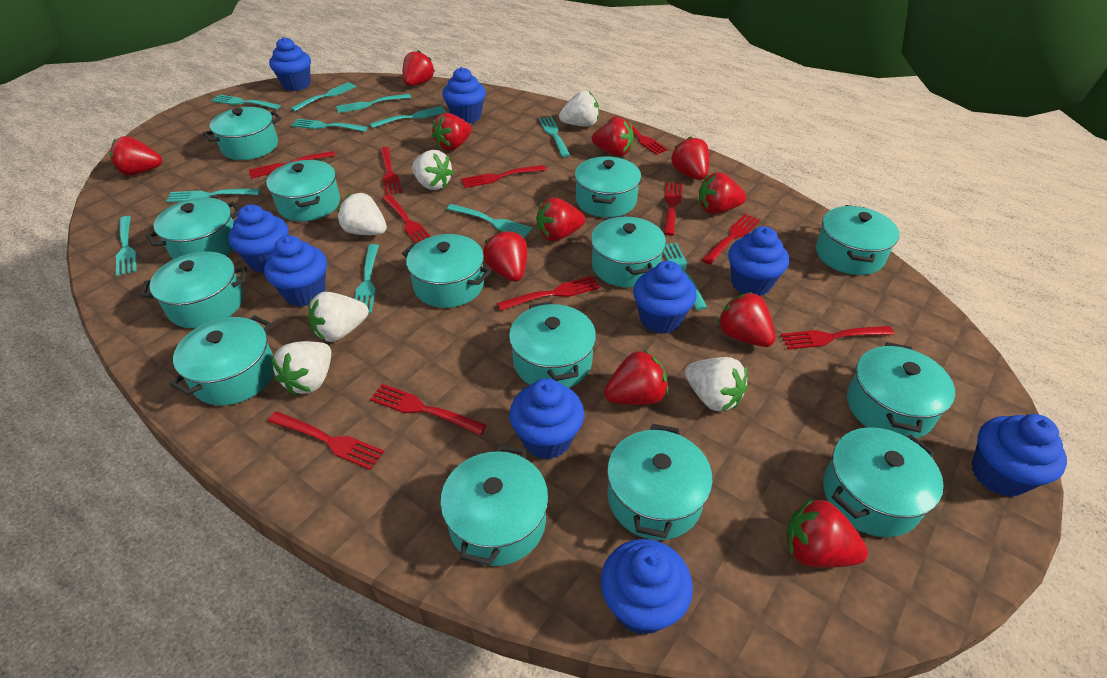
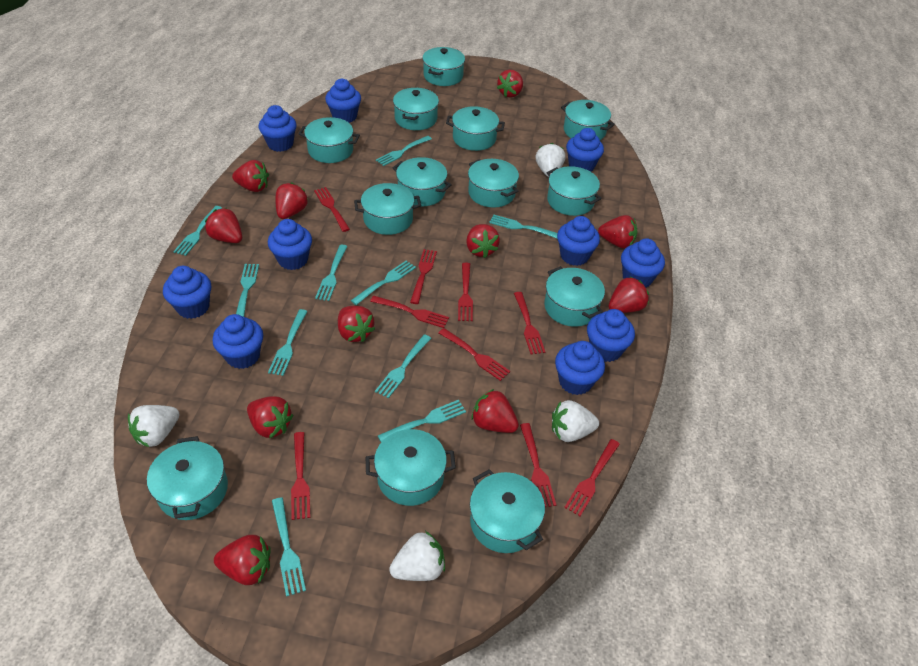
blue cupcake: [228,204,289,273] [264,235,327,306] [269,37,311,91] [442,67,486,124] [509,378,584,459] [601,539,693,635] [633,261,697,334] [728,226,789,296] [972,414,1067,497] = 9 -> [163,266,211,319] [212,314,263,369] [259,105,297,152] [268,219,312,270] [325,78,361,123] [555,341,605,395] [557,216,600,266] [566,128,604,172] [587,309,635,362] [621,238,665,288] = 10
red fork: [249,151,335,178] [268,411,384,470] [370,384,487,435] [380,147,402,195] [382,194,431,243] [461,165,546,188] [497,276,600,311] [611,116,668,155] [664,182,683,236] [702,214,760,264] [781,326,894,349] = 11 -> [291,432,310,520] [314,187,350,232] [370,296,449,328] [410,249,437,304] [438,328,510,381] [458,263,473,321] [514,292,545,355] [520,423,556,507] [564,439,620,516] = 9
turquoise fork: [116,216,137,276] [166,189,260,202] [211,94,281,109] [291,82,357,111] [291,119,368,132] [336,94,411,113] [354,244,379,313] [370,106,446,128] [447,204,533,238] [539,117,570,157] [663,243,707,310] = 11 -> [173,206,222,256] [236,264,259,317] [268,309,308,376] [272,497,306,597] [315,245,348,301] [351,261,416,305] [375,334,431,398] [376,136,432,166] [378,400,466,442] [489,215,558,239] = 10
turquoise pot: [141,251,247,328] [146,198,240,259] [170,315,274,405] [203,107,281,160] [267,160,340,222] [402,234,491,308] [440,445,549,566] [509,301,596,388] [575,156,641,218] [591,215,666,288] [607,424,713,540] [816,205,899,275] [823,427,944,537] [847,342,955,438] = 14 -> [147,436,228,520] [298,117,360,163] [354,183,421,235] [366,429,456,506] [393,87,439,130] [393,157,452,206] [422,47,465,86] [446,106,505,151] [468,159,519,208] [470,469,545,553] [544,266,605,327] [547,166,602,216] [561,100,615,140] = 13
white strawberry: [271,341,331,395] [309,292,369,342] [338,193,387,235] [412,150,454,190] [559,91,599,127] [685,357,748,411] = 6 -> [128,405,180,448] [389,531,445,581] [536,143,565,177] [552,400,599,442] = 4

